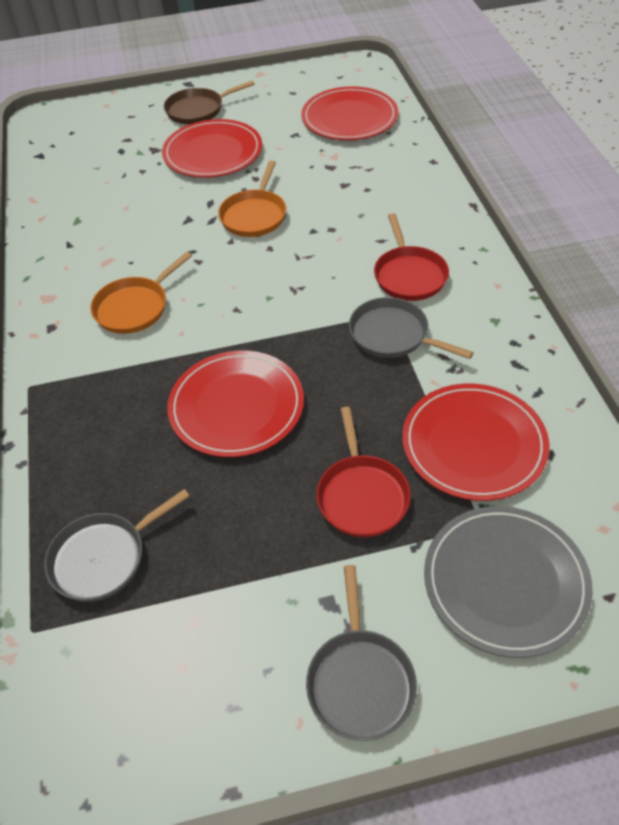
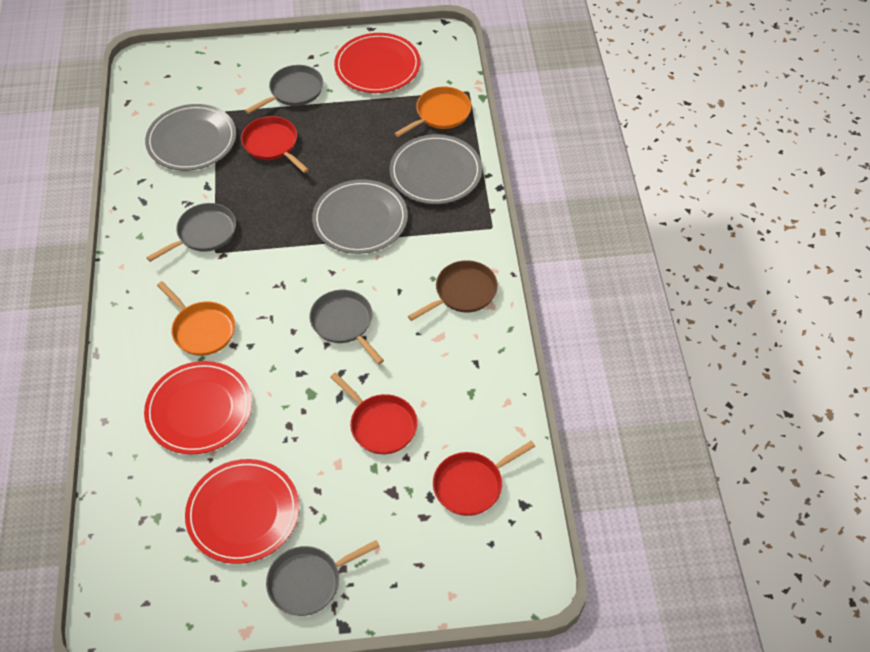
grey pan: [44,489,190,602] [306,565,417,741] [349,297,474,359] = 3 -> [146,203,236,262] [245,65,323,114] [266,540,380,616] [309,290,384,364] = 4
grey plate: [424,506,593,658] = 1 -> [145,104,236,171] [312,179,408,254] [390,134,482,204] = 3
red pan: [316,407,411,537] [374,213,449,301] = 2 -> [241,116,309,173] [330,372,418,454] [433,441,535,516] = 3
red plate: [162,119,262,178] [167,351,304,457] [301,86,398,140] [402,384,549,501] = 4 -> [144,361,252,455] [185,459,299,564] [334,33,420,93] = 3

